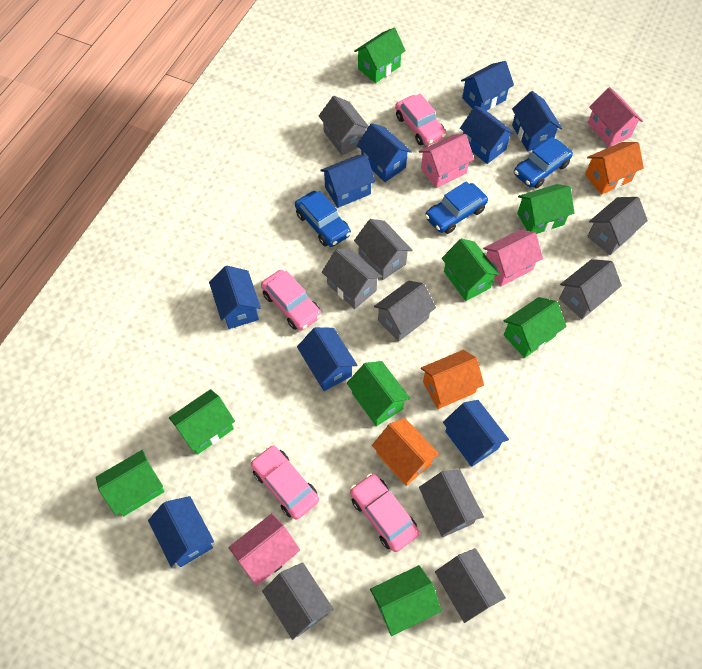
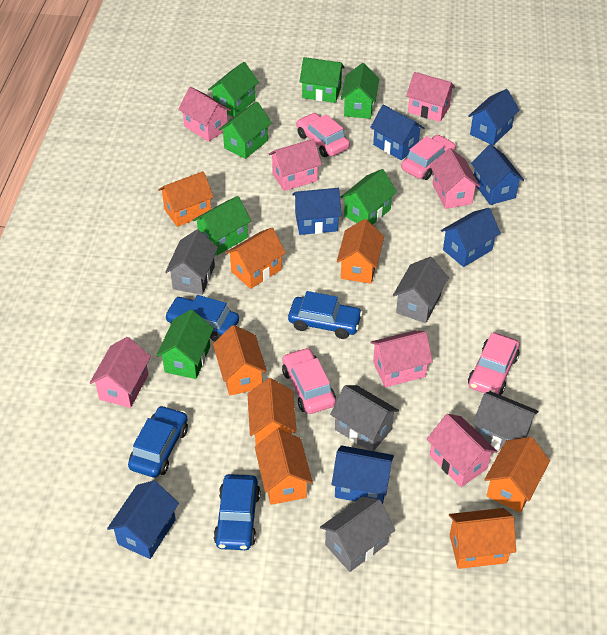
blue car: [295,191,351,247] [425,181,488,234] [514,137,573,188] = 3 -> [128,405,188,478] [165,295,239,342] [214,474,260,550] [288,291,363,339] = 4
blue house: [148,496,214,567] [209,265,261,329] [297,327,357,391] [320,155,375,208] [357,123,412,182] [443,400,509,467] [460,106,515,164] [461,61,514,111] [512,91,562,151] = 9 -> [107,481,179,559] [292,188,342,235] [332,445,394,504] [370,105,424,160] [441,208,501,267] [468,89,520,145] [471,144,524,205] = 7
green house: [96,450,165,516] [169,389,235,455] [347,361,410,426] [354,28,406,83] [370,565,442,636] [442,238,500,301] [503,297,567,358] [517,184,574,234] = 8 -> [156,310,214,379] [192,196,251,256] [208,62,259,117] [218,102,272,159] [299,57,345,103] [340,169,397,225] [341,63,379,119] = 7
grey house: [262,562,334,640] [319,96,369,155] [322,249,382,309] [354,219,413,280] [374,281,436,342] [419,470,484,537] [435,548,506,623] [559,259,622,319] [587,197,648,255] = 9 -> [165,230,218,295] [320,496,395,572] [330,385,399,451] [393,256,449,323] [473,391,539,450] = 5
orange house: [372,418,440,486] [421,350,484,409] [585,142,644,195] = 3 -> [158,171,214,227] [213,325,267,395] [225,228,286,289] [248,378,297,445] [255,429,313,505] [337,219,384,284] [449,508,516,569] [484,437,550,513] = 8
pink house: [228,513,300,586] [419,134,474,188] [483,230,543,286] [588,87,643,147] = 4 -> [90,337,151,408] [178,87,231,142] [268,139,322,191] [370,330,433,387] [406,72,455,122] [427,414,497,487] [430,148,480,209] = 7

